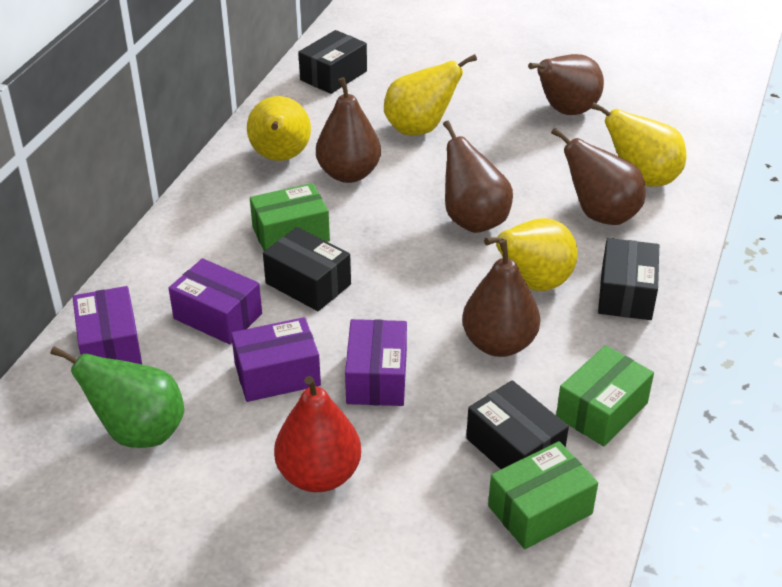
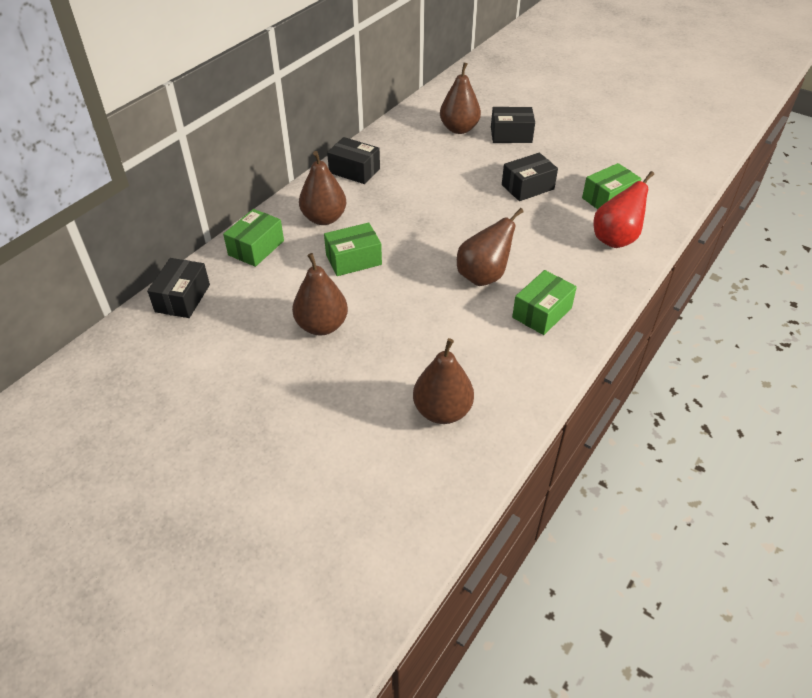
green box: [250,183,330,251] [488,441,598,549] [556,345,654,446] = 3 -> [223,209,284,267] [324,223,382,276] [512,270,577,335] [582,163,642,209] = 4
green pear: [50,346,184,448] = 1 -> none = 0
purple box: [73,286,142,364] [168,258,262,344] [231,317,321,402] [345,319,407,406] = 4 -> none = 0
yellow pear: [247,96,311,161] [384,54,477,135] [484,218,577,291] [591,102,686,186] = 4 -> none = 0

